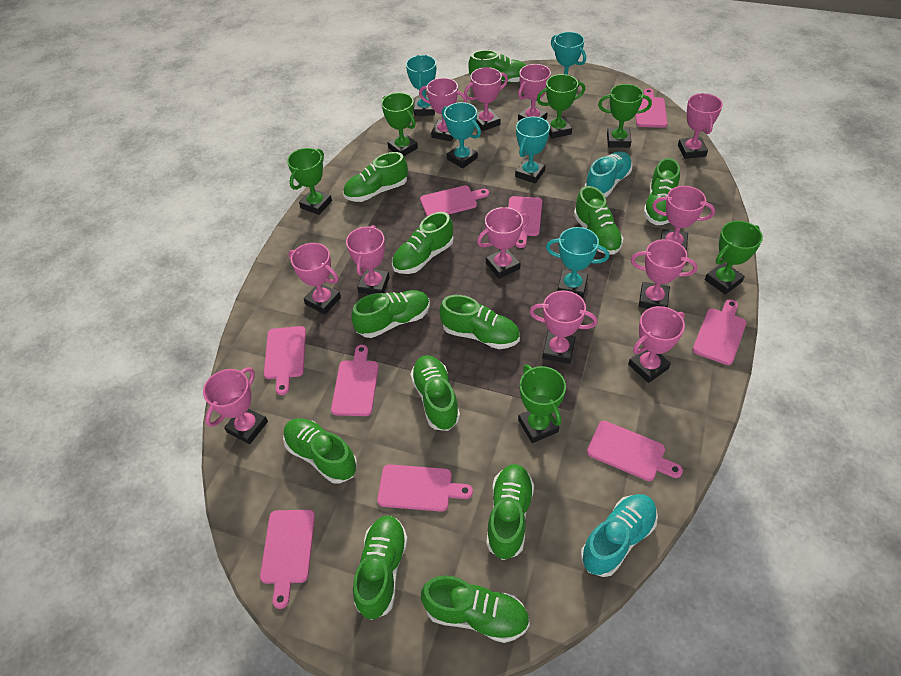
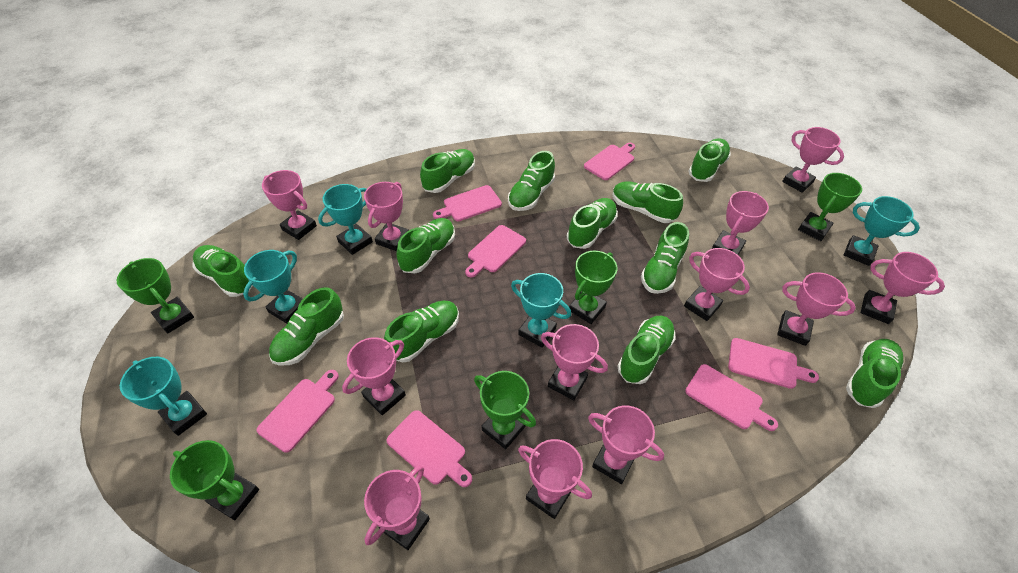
green trophy: [287,148,332,215] [381,93,418,156] [518,365,566,443] [537,74,585,139] [598,84,652,148] [705,221,763,295] = 6 -> [117,258,194,334] [170,440,259,520] [474,371,536,449] [569,251,617,324] [798,173,862,241] = 5
pink cutting board: [260,510,315,609] [264,326,306,395] [331,345,379,416] [377,464,473,512] [420,185,489,216] [508,196,542,248] [587,421,683,481] [636,88,668,128] [693,299,747,365] = 9 -> [257,370,339,453] [386,410,472,487] [433,185,502,221] [465,225,526,277] [584,143,635,180] [685,364,778,431] [728,338,819,389] = 7
turquoise shoe: [581,494,658,577] [584,151,632,197] = 2 -> none = 0

